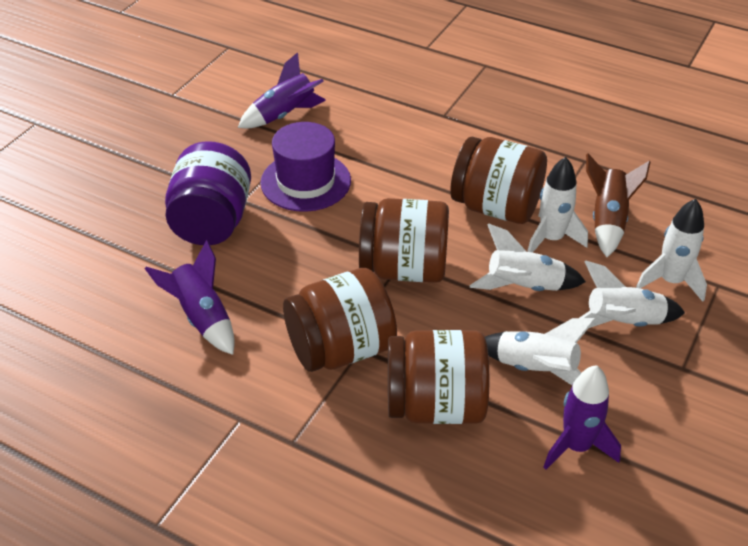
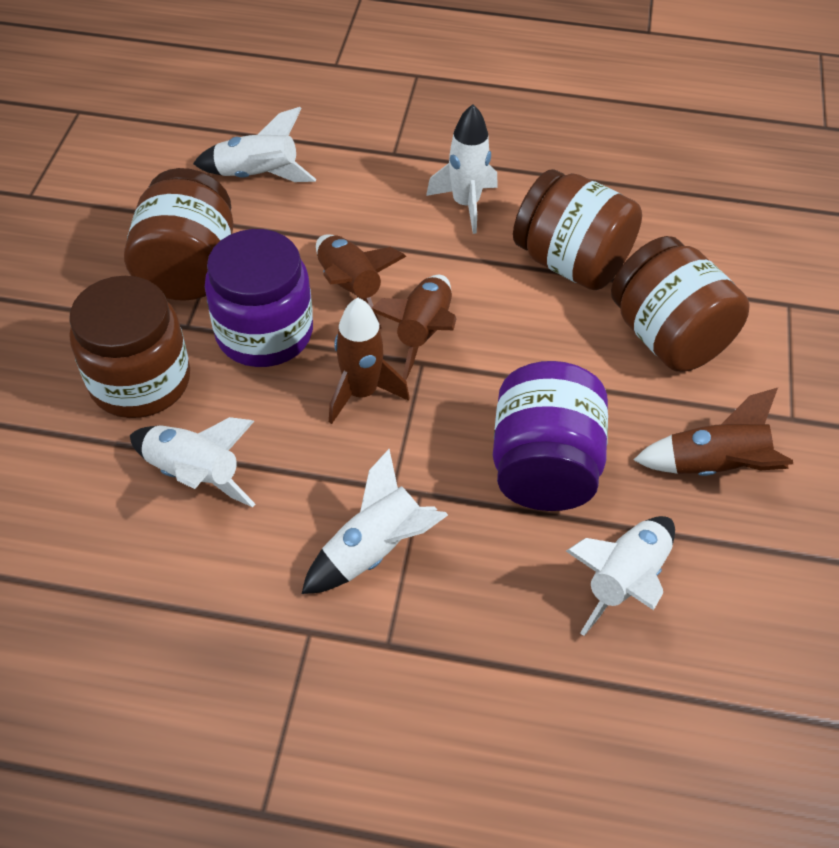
brown rocket: [586,153,651,257] = 1 -> [316,235,406,329] [329,298,410,424] [371,275,456,380] [634,388,793,476] = 4
purple hat: [260,122,351,212] = 1 -> none = 0
purple jar: [165,141,251,245] = 1 -> [205,229,313,367] [493,361,608,511] = 2
purple rocket: [145,240,235,355] [238,52,326,128] [543,365,621,470] = 3 -> none = 0

